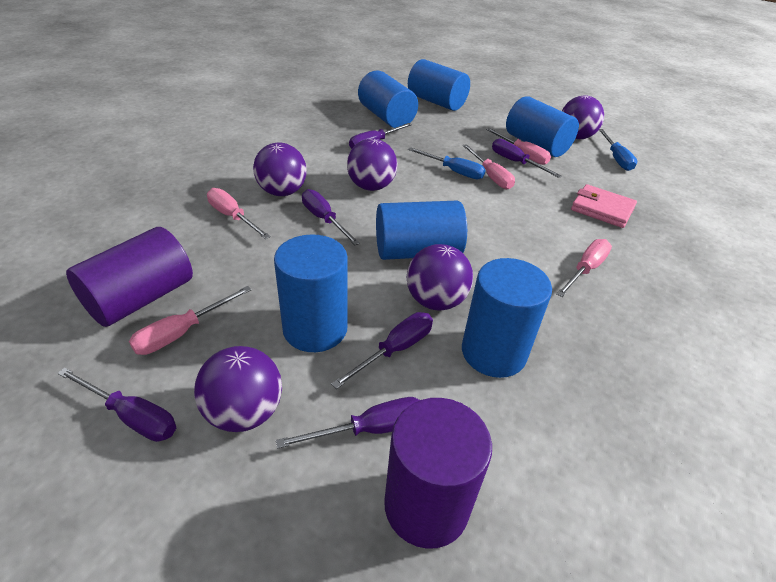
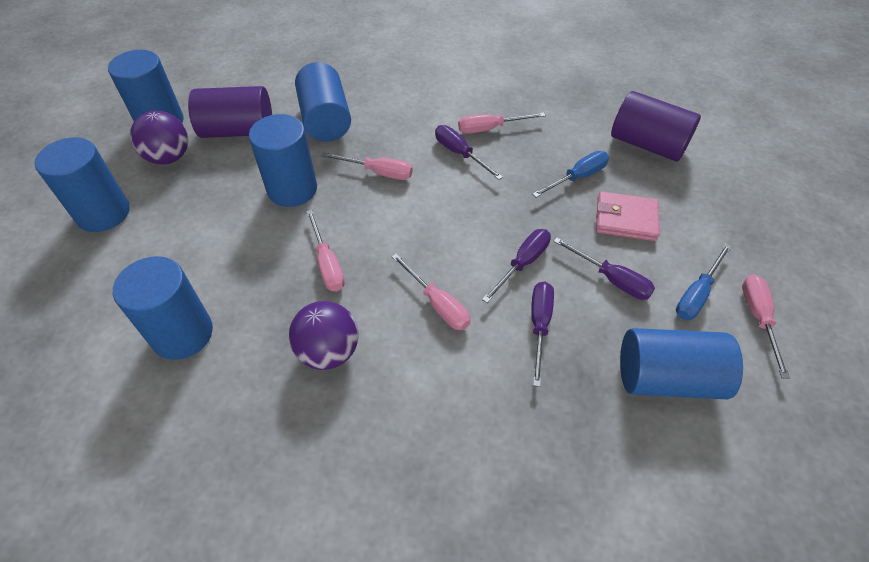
purple ball: [194,346,282,432] [253,143,307,196] [347,138,397,191] [407,244,473,311] [562,95,604,139] = 5 -> [130,110,188,165] [289,301,359,370] = 2
purple screwdriver: [57,368,176,442] [276,397,420,449] [302,189,360,245] [331,312,433,389] [349,123,412,149] [492,138,562,178] = 6 -> [435,125,503,180] [482,229,551,303] [531,282,554,387] [553,238,655,300] = 4

